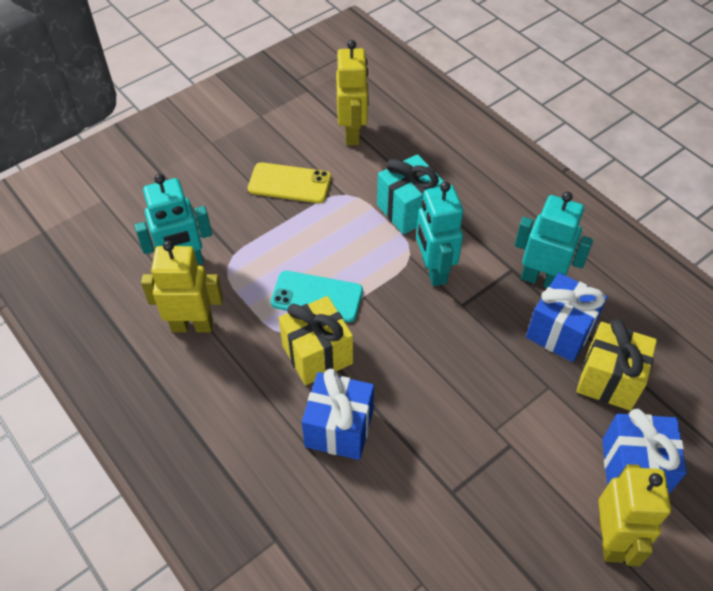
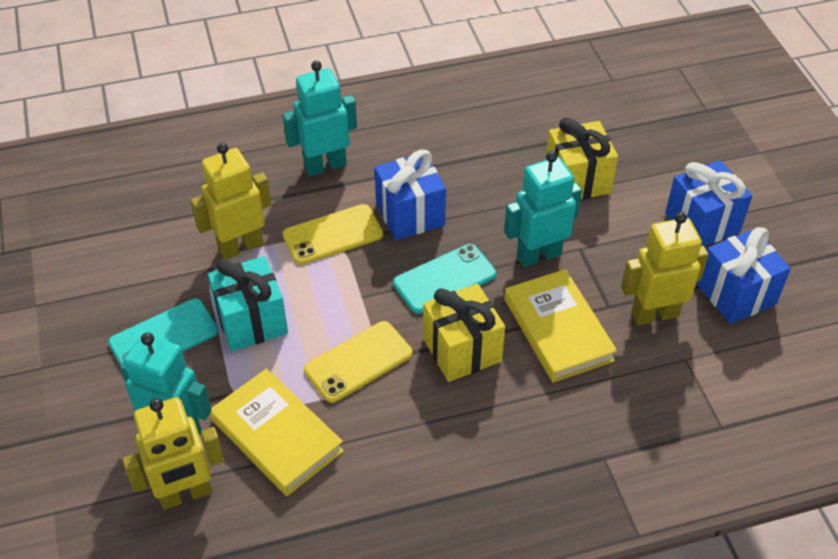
turquoise phone: [271,271,363,322] = 1 -> [108,299,219,365] [393,244,496,314] = 2
yellow book: none = 0 -> [210,368,344,496] [504,269,617,383] = 2
yellow phone: [248,162,331,203] = 1 -> [283,204,383,265] [304,321,413,403] = 2

